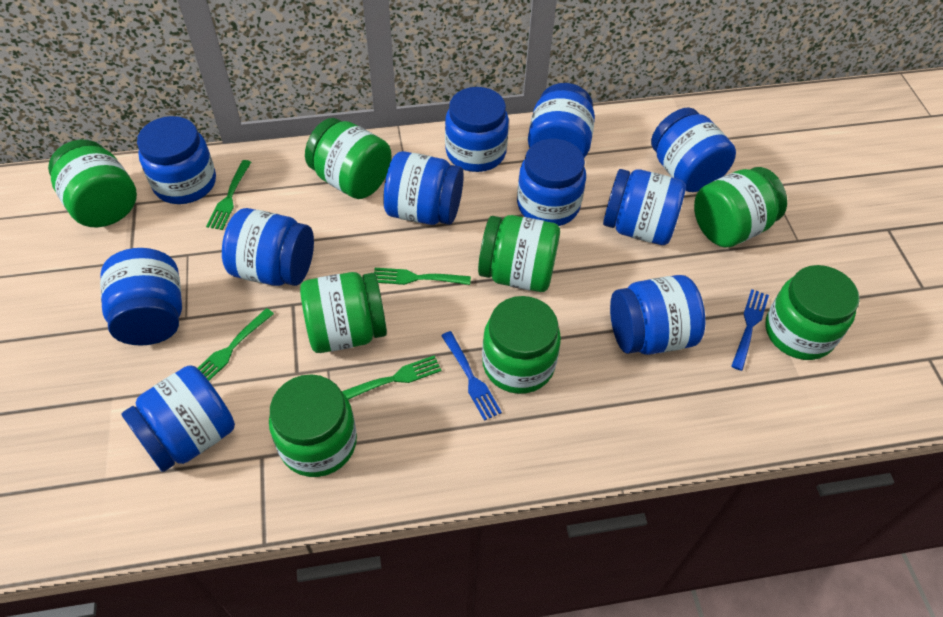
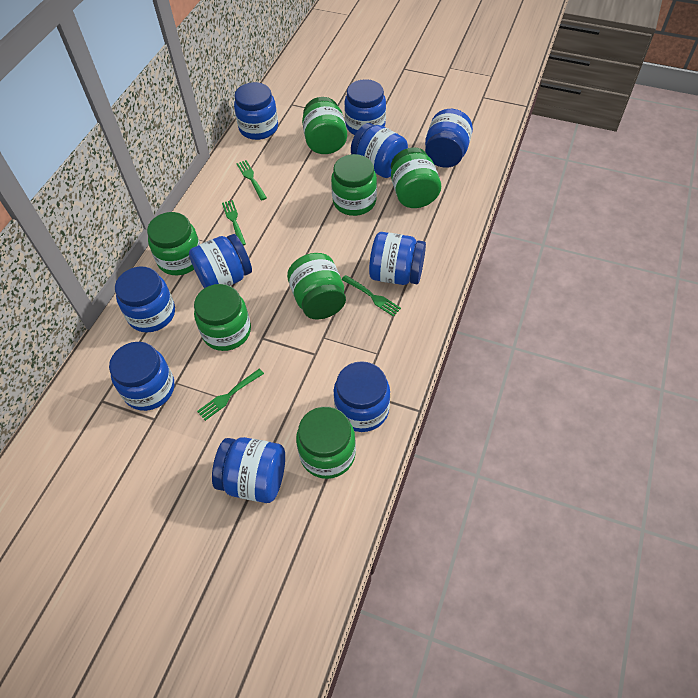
blue fork: [441,331,502,421] [731,289,769,371] = 2 -> none = 0
blue jar: [100,248,182,346] [122,365,235,472] [137,116,216,204] [222,208,314,286] [383,151,464,225] [445,87,509,172] [517,139,586,226] [528,83,595,158] [603,169,686,245] [610,275,705,355] [651,107,736,192] = 11 -> [109,342,174,411] [115,267,175,332] [189,234,252,288] [212,437,285,503] [234,82,278,140] [333,361,390,432] [344,79,386,135] [351,123,408,178] [369,232,426,285] [425,109,473,168] = 10
green jar: [48,140,137,227] [269,374,357,477] [300,272,387,353] [305,118,392,199] [478,215,560,292] [482,296,561,394] [694,167,787,248] [765,265,860,360] = 8 -> [147,212,200,275] [194,284,251,351] [287,253,346,319] [296,407,356,479] [302,97,347,154] [331,154,377,216] [391,147,441,208] = 7

